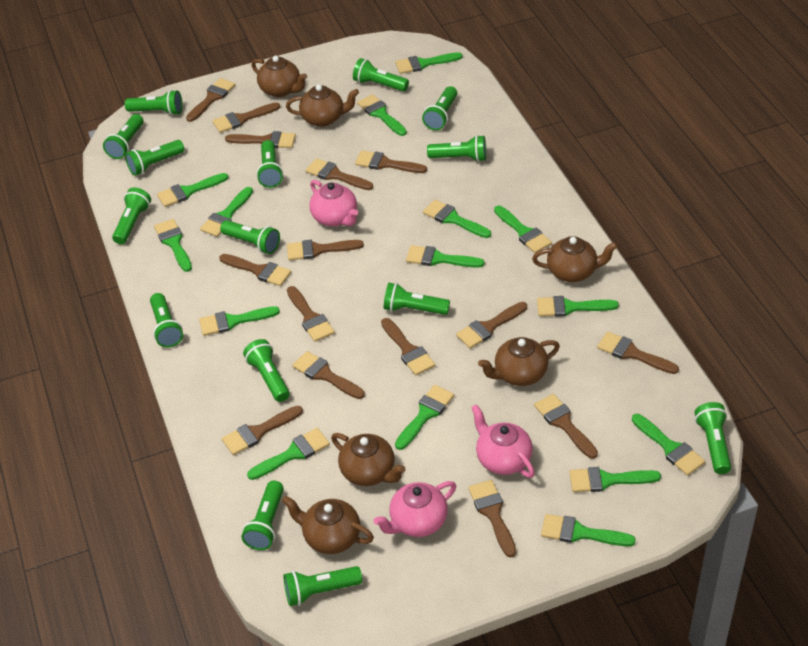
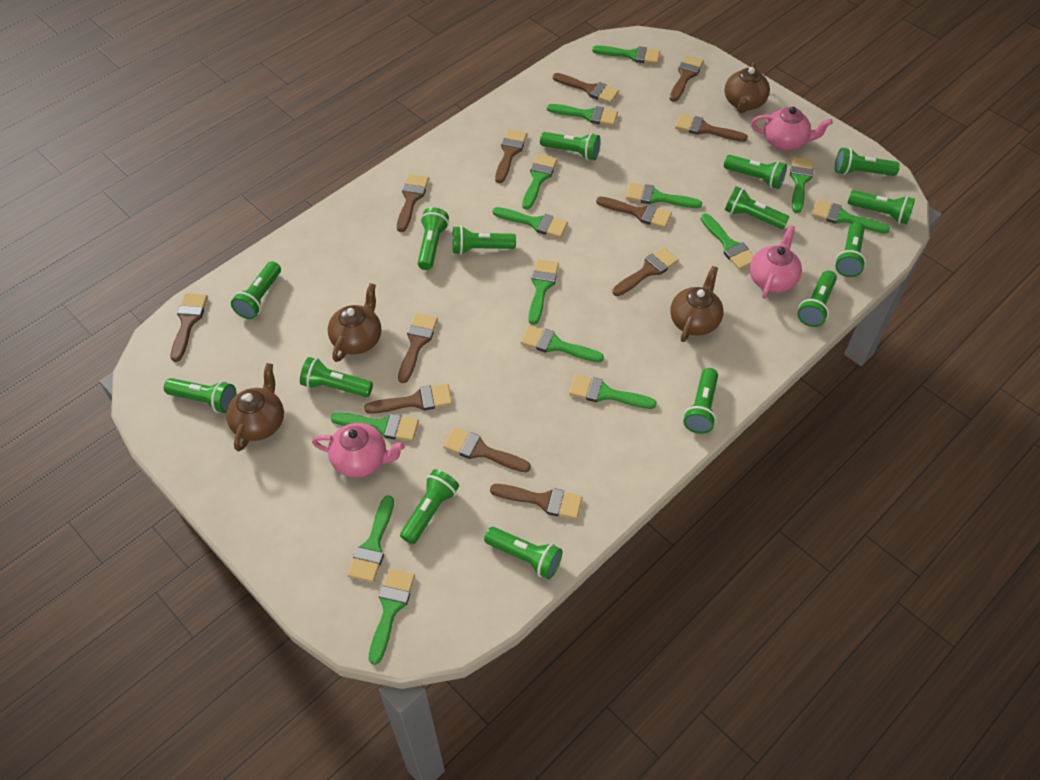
brown brush: [186,78,235,122] [213,102,280,133] [219,254,291,286] [222,406,303,455] [225,131,296,148] [287,240,364,260] [287,286,335,342] [292,351,365,399] [306,158,373,190] [355,150,427,173] [381,318,435,375] [456,302,527,348] [468,480,516,558] [534,394,598,459] [597,332,679,374] = 15 -> [170,293,208,362] [364,384,452,414] [397,174,429,232] [398,313,438,383] [443,427,531,472] [490,484,583,520] [495,129,527,183] [553,73,619,103] [596,196,672,228] [612,247,679,296] [670,55,704,102] [675,114,748,142] = 12
brown teapot: [251,56,307,97] [282,496,374,554] [286,85,359,127] [331,433,406,486] [478,337,560,386] [532,236,618,282] = 6 -> [226,363,284,451] [328,283,381,362] [670,266,723,342] [725,62,770,113] = 4
green brush: [154,219,192,272] [157,173,229,207] [199,306,280,336] [200,187,253,237] [247,428,330,480] [357,94,407,136] [395,52,462,74] [395,385,454,450] [406,245,484,268] [423,200,491,238] [494,206,552,253] [537,296,619,317] [541,514,636,546] [569,467,661,492] [632,414,705,476] = 15 -> [330,412,419,441] [347,495,394,583] [369,569,415,665] [492,207,568,238] [521,325,604,363] [522,154,558,210] [529,259,559,325] [547,104,618,126] [569,374,657,409] [592,45,660,64] [626,183,702,208] [701,213,754,270] [790,157,814,213] [811,200,890,234] = 14

